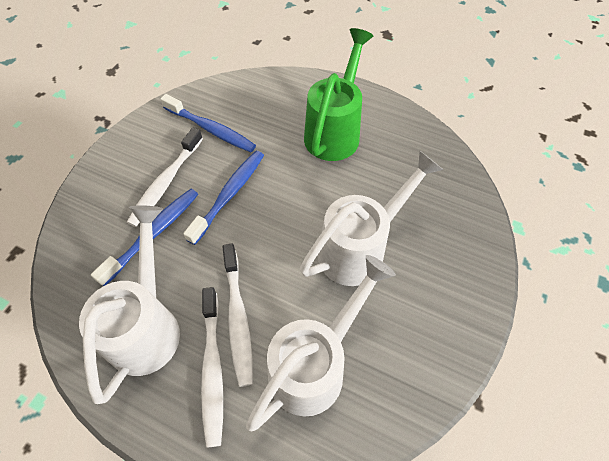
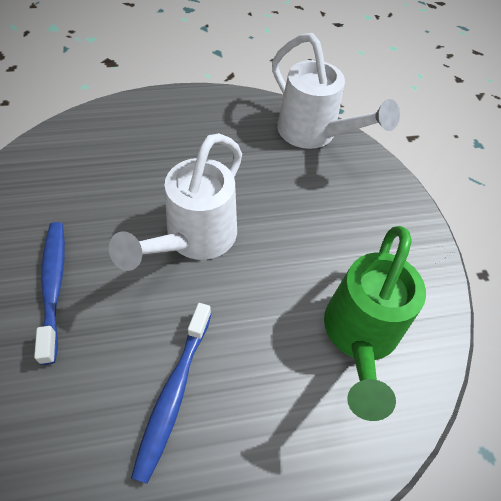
blue toothbrush: [91,189,198,286] [161,94,256,152] [183,151,264,245] = 3 -> [34,222,65,365] [131,303,211,484] = 2
white toothbrush: [127,128,203,227] [201,287,223,448] [223,244,253,387] = 3 -> none = 0
white watering can: [79,205,180,404] [246,255,396,431] [300,151,443,286] = 3 -> [109,133,242,271] [272,33,400,149] = 2

